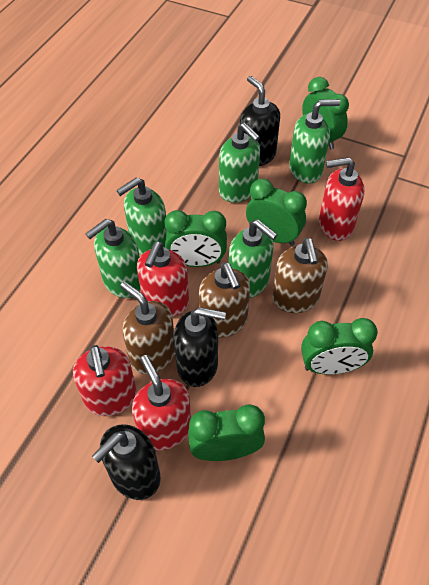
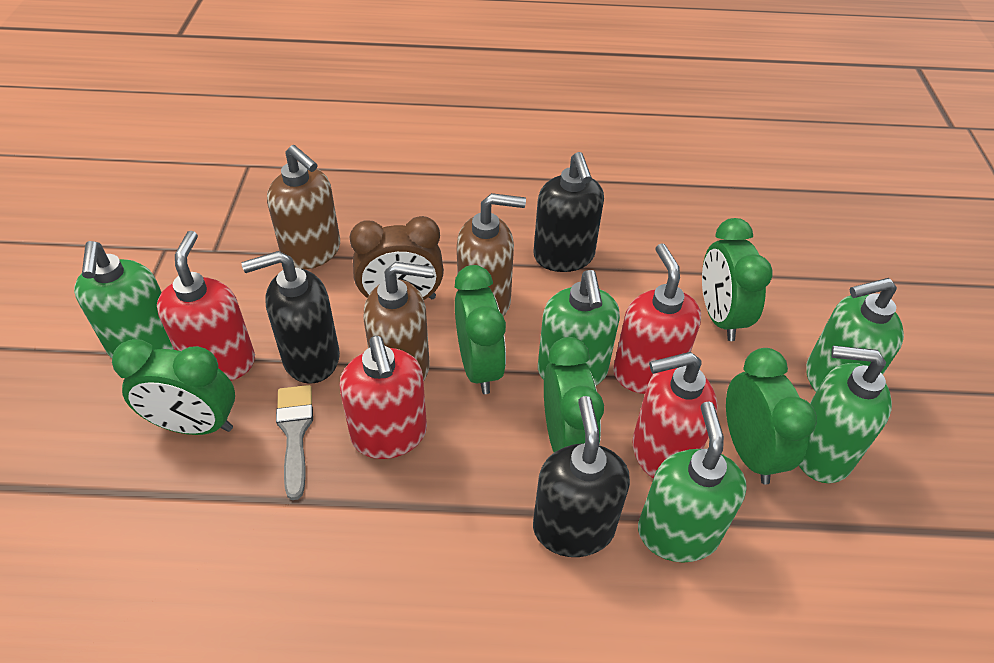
brown clock: none = 0 -> [350,216,444,300] = 1
grey brush: none = 0 -> [276,385,313,500] = 1

